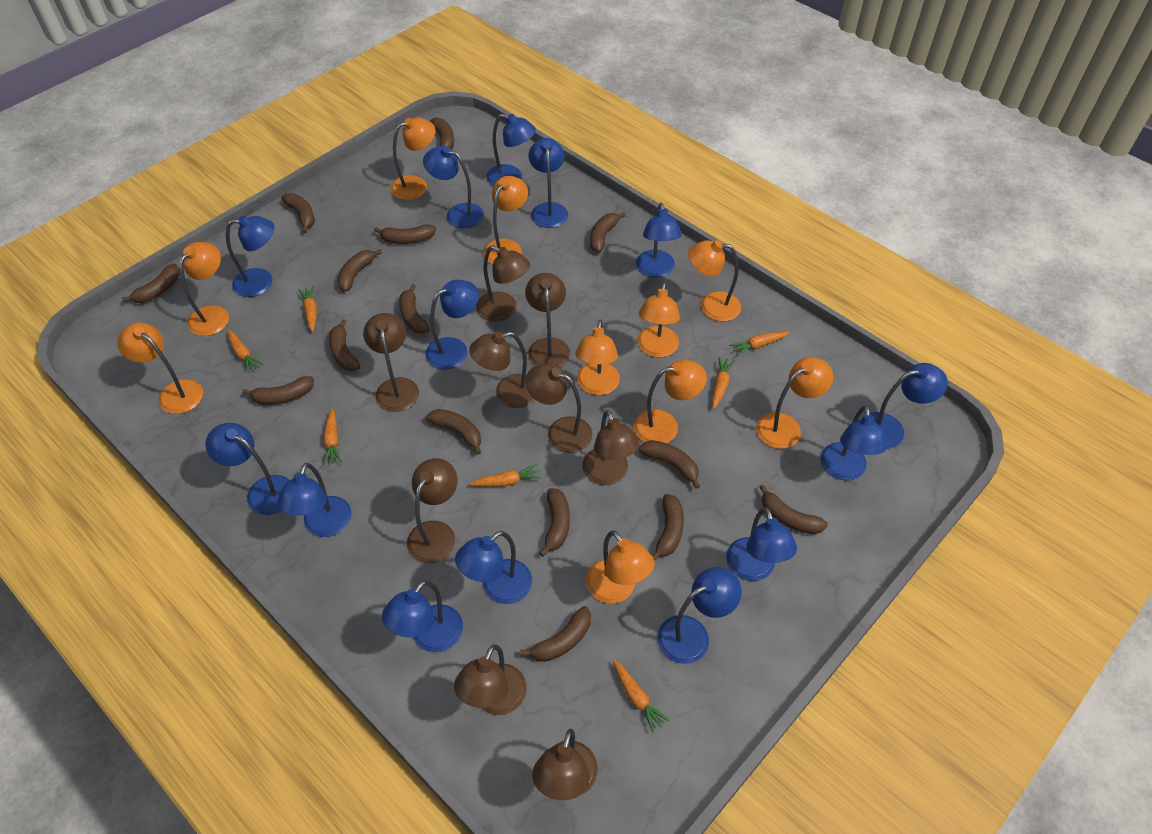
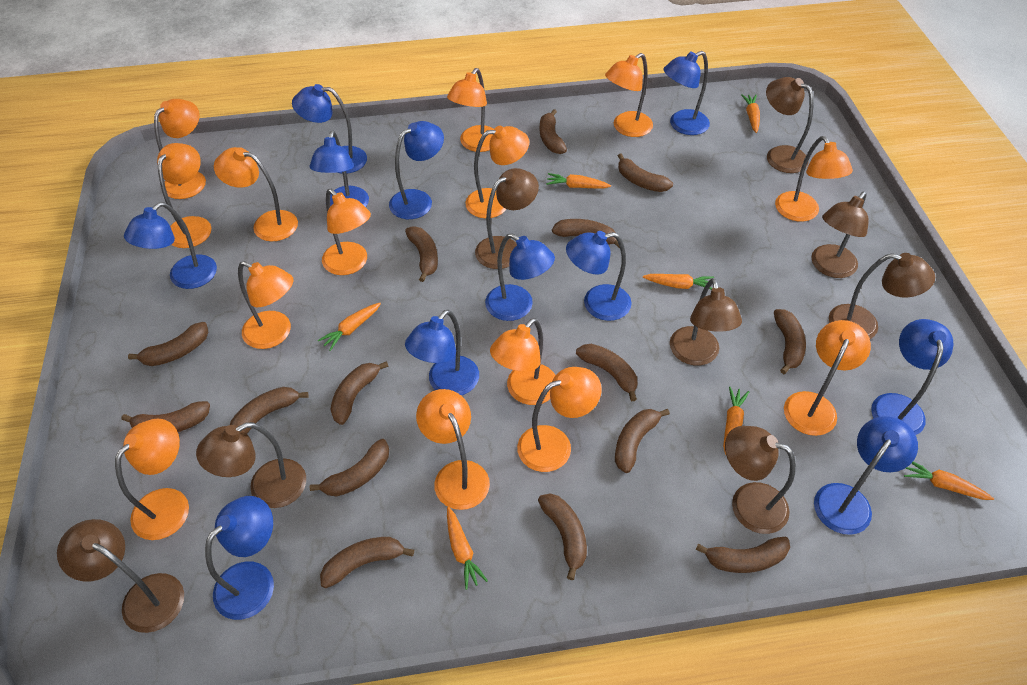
blue lamp: [205,423,290,515] [226,216,275,297] [277,463,352,537] [382,580,463,652] [423,146,484,229] [425,280,479,370] [455,531,532,604] [486,114,536,186] [529,138,568,228] [636,203,682,278] [657,567,742,664] [726,507,797,581] [820,405,888,481] [861,363,948,448] = 14 -> [124,202,217,289] [205,496,274,620] [292,84,367,174] [310,131,369,207] [389,121,444,219] [405,310,479,395] [485,233,555,321] [566,231,632,321] [664,51,710,135] [814,416,918,535] [871,319,953,435] = 11
brown lamp: [363,313,419,412] [407,458,458,563] [454,644,527,715] [469,332,535,408] [476,245,530,321] [525,273,570,367] [525,363,592,453] [532,729,598,800] [582,410,640,485] = 9 -> [57,519,184,633] [196,422,306,508] [475,168,539,269] [670,278,742,365] [725,426,796,534] [766,77,814,173] [811,192,869,278] [829,253,935,339] = 8
orange lamp: [117,323,203,414] [179,242,229,336] [391,117,436,200] [483,176,528,264] [575,320,620,395] [586,530,655,604] [634,360,707,443] [638,282,680,358] [688,240,741,321] [756,357,833,449] = 10 -> [115,418,189,540] [154,99,206,199] [157,143,211,248] [214,147,298,241] [238,261,294,349] [322,189,371,275] [416,389,490,510] [447,68,494,152] [465,126,529,218] [490,318,556,405] [517,367,602,472] [605,53,653,137] [775,136,853,222] [784,320,871,436] = 14

